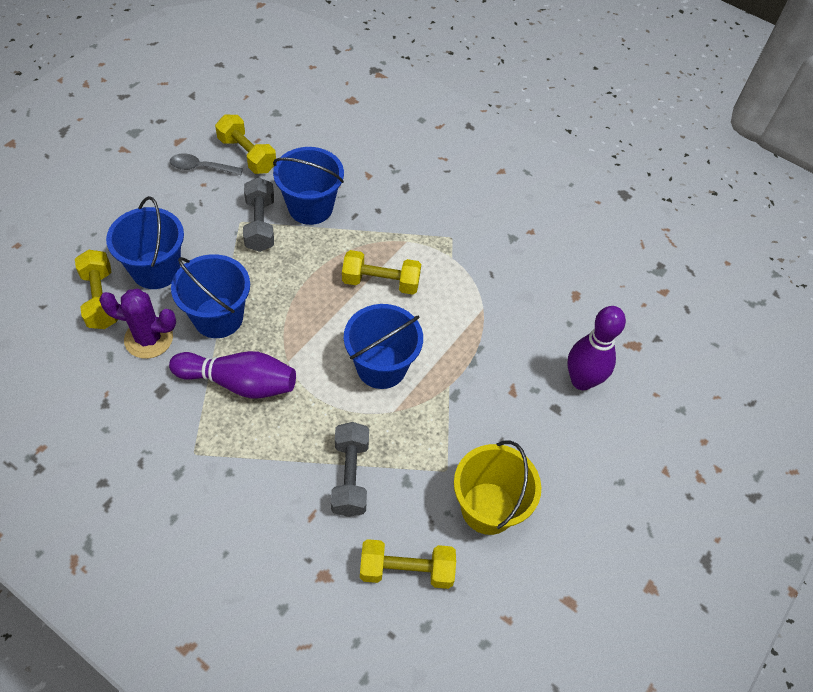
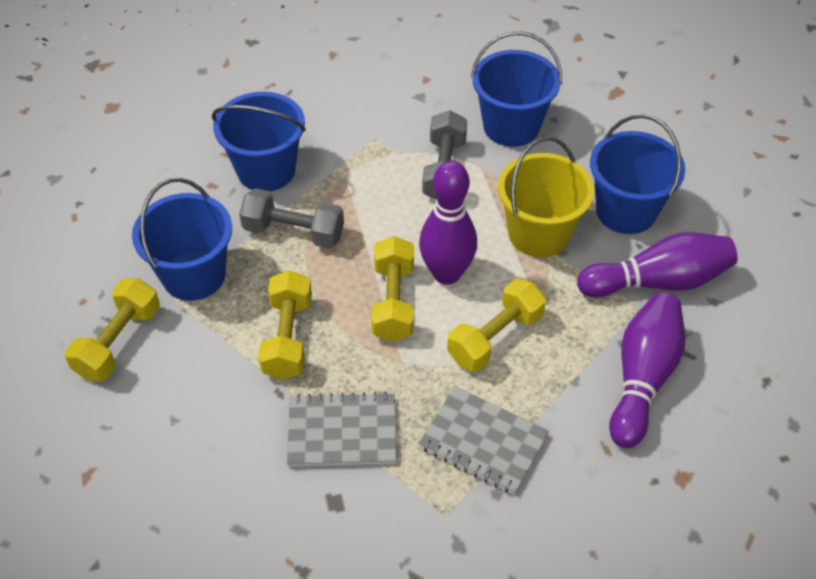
grey notebook: none = 0 -> [287,392,397,467] [418,386,549,495] = 2
grey spoon: [170,153,243,175] = 1 -> none = 0
purple bowling pin: [169,351,296,399] [567,306,626,390] = 2 -> [419,161,477,285] [577,232,737,298] [609,293,685,448] = 3
purple cactus: [99,289,176,359] = 1 -> none = 0

